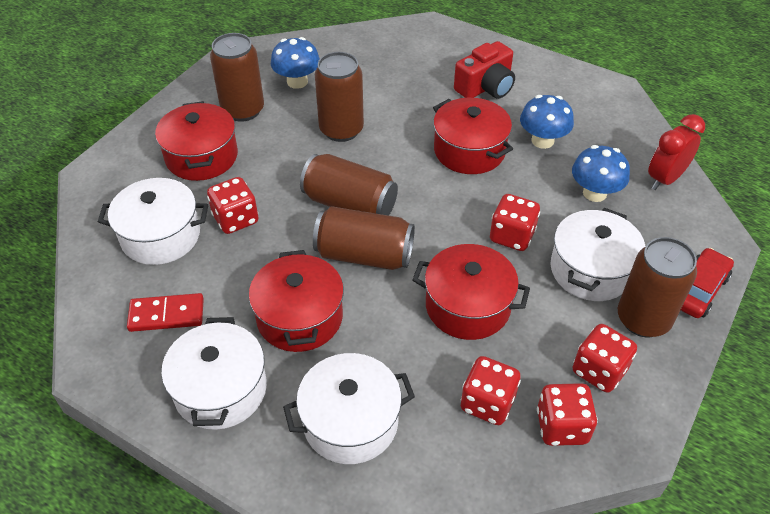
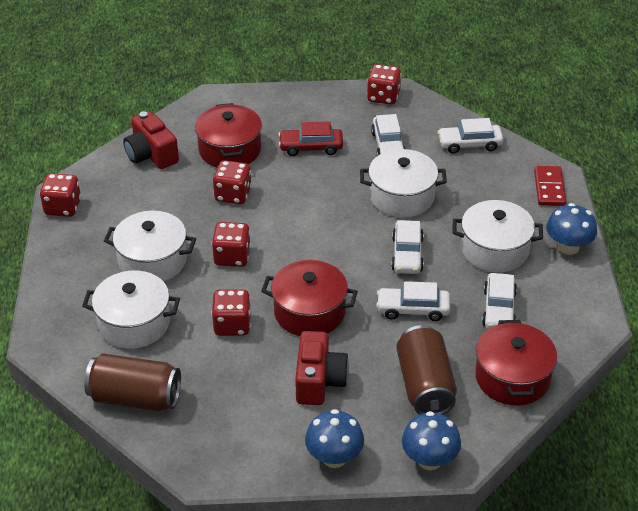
brown can: [210,33,264,122] [300,154,398,216] [313,206,415,270] [315,52,364,142] [618,237,697,338] = 5 -> [84,353,181,411] [396,325,457,415] = 2
red camera: [454,41,515,99] = 1 -> [123,111,179,169] [295,331,349,405] = 2
red clock: [648,114,705,190] = 1 -> none = 0
red pot: [155,101,238,181] [249,250,344,352] [413,244,530,340] [433,98,513,174] = 4 -> [195,103,262,167] [261,260,358,336] [475,320,557,406] = 3
white car: none = 0 -> [371,114,405,156] [376,281,450,321] [391,220,424,274] [437,118,503,154] [482,273,517,329] = 5

